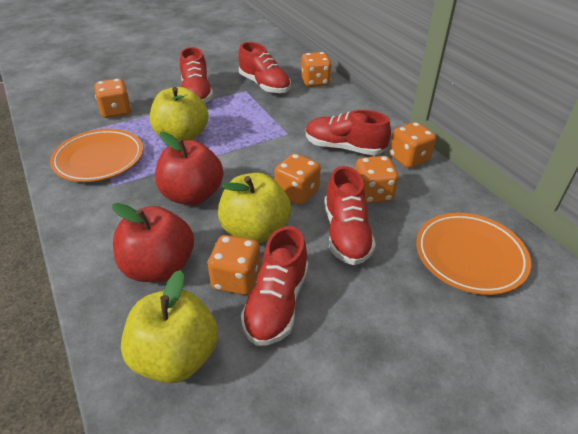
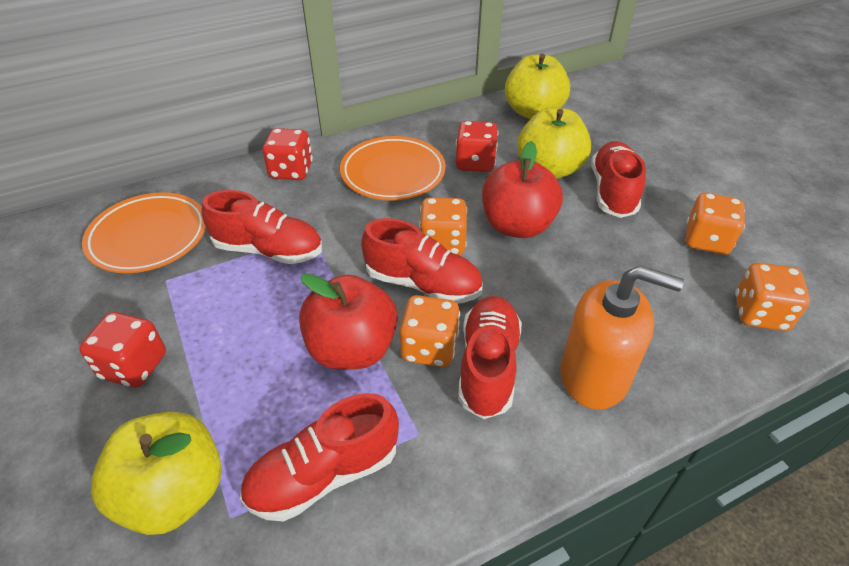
orange dice: [94,79,131,118] [207,235,261,295] [274,153,321,205] [301,52,332,87] [355,156,399,204] [389,122,436,168] = 6 -> [399,295,460,367] [419,197,468,255] [686,193,745,255] [735,263,810,331] = 4
orange soap dispenser: none = 0 -> [560,266,684,410] = 1
red dice: none = 0 -> [79,312,166,388] [263,128,313,180] [456,121,498,172] = 3

